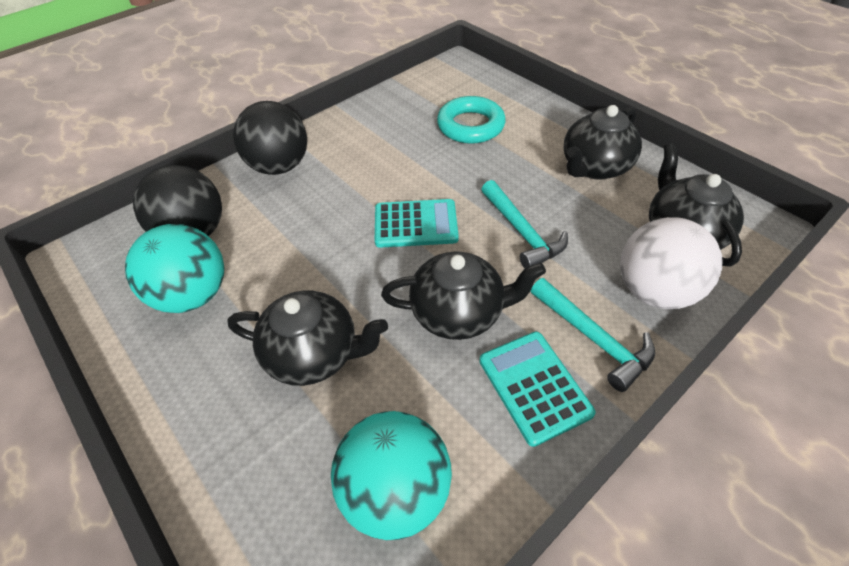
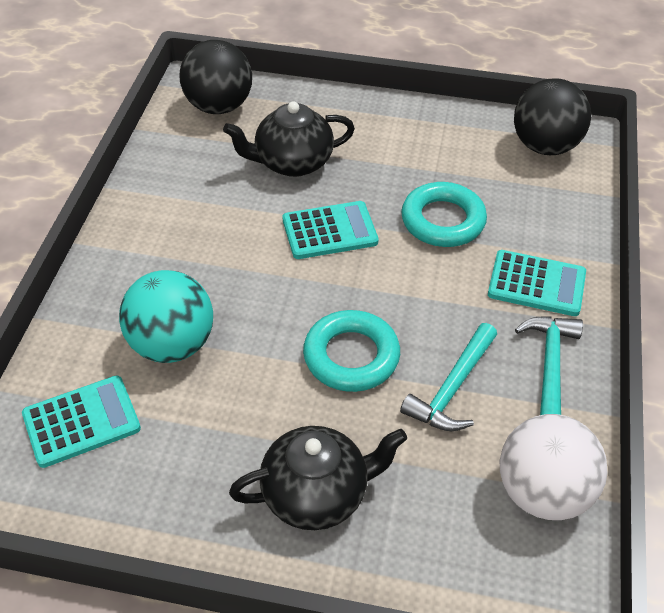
black teapot: [227,290,388,386] [381,251,546,340] [564,105,642,180] [649,143,744,267] = 4 -> [223,101,355,177] [229,426,407,530] = 2
turquoise ball: [125,224,224,313] [331,411,452,540] = 2 -> [119,270,213,363] = 1
turquoise calculator: [375,199,459,248] [480,332,596,447] = 2 -> [22,375,141,468] [283,201,379,259] [488,250,586,316] = 3
turquoise ring: [437,96,506,144] = 1 -> [303,310,400,392] [401,182,487,247] = 2

